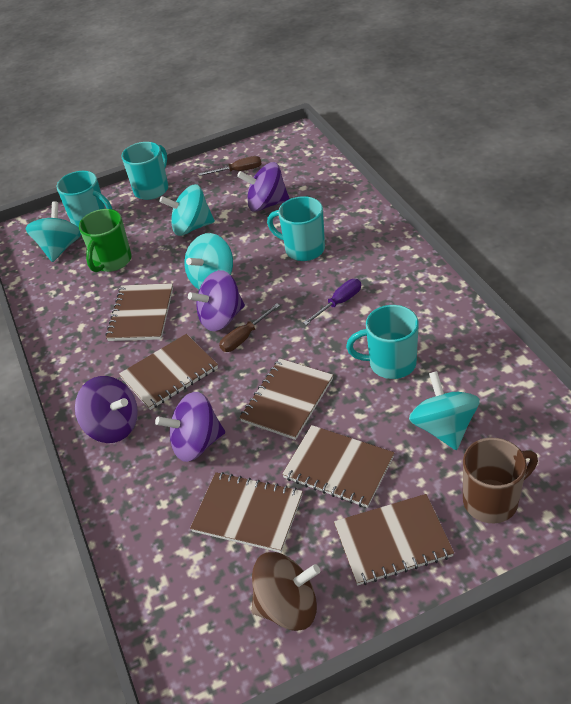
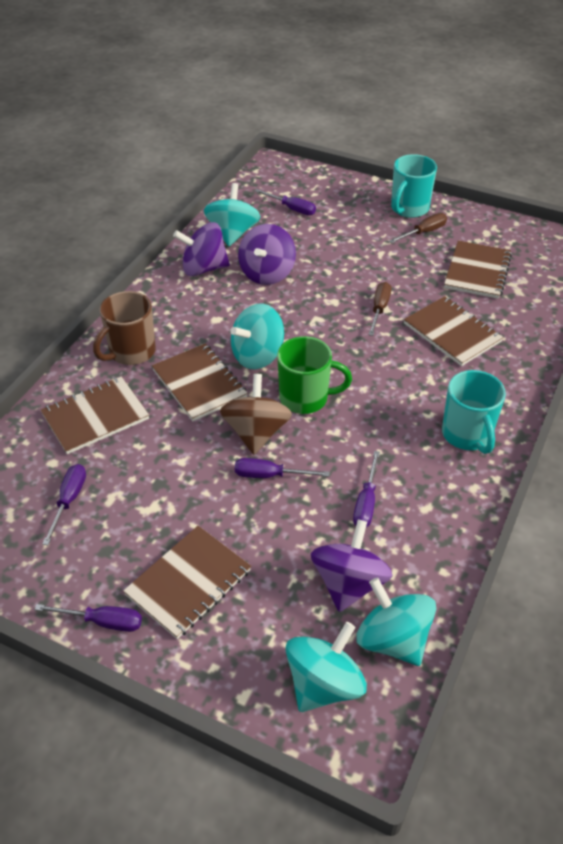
brown notebook: [106,283,173,341] [119,334,218,410] [190,472,303,553] [239,358,333,440] [282,425,394,508] [334,494,454,586] = 6 -> [41,376,149,454] [123,526,251,639] [152,343,248,421] [404,296,504,366] [444,240,512,299] = 5
purple screwdriver: [303,279,361,325] = 1 -> [35,604,142,632] [42,464,86,545] [235,458,330,478] [255,189,316,215] [353,451,380,527] = 5
purple spinning top: [75,376,138,443] [155,392,225,462] [188,270,245,331] [237,162,290,212] = 4 -> [173,222,230,276] [238,224,296,285] [311,520,393,612] = 3
turquoise mug: [57,171,112,227] [121,142,168,200] [267,196,325,261] [346,305,419,379] = 4 -> [391,154,437,218] [442,370,506,454] = 2

